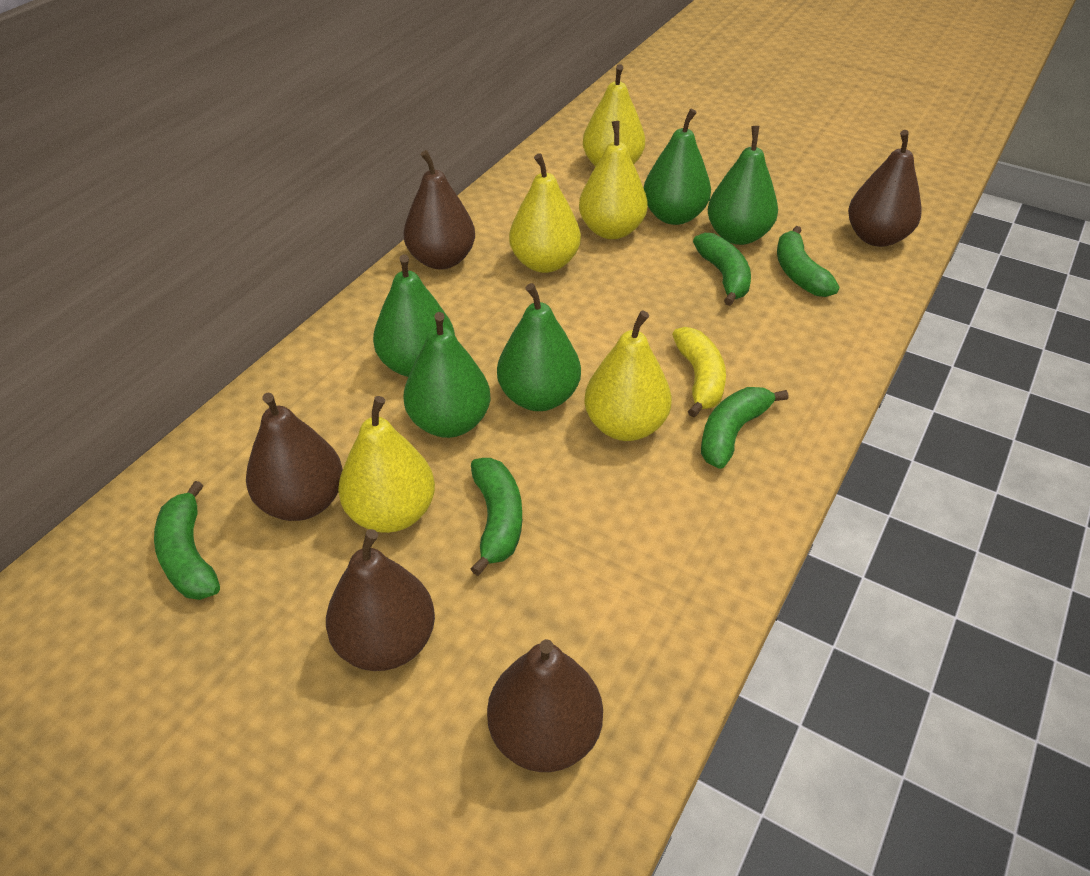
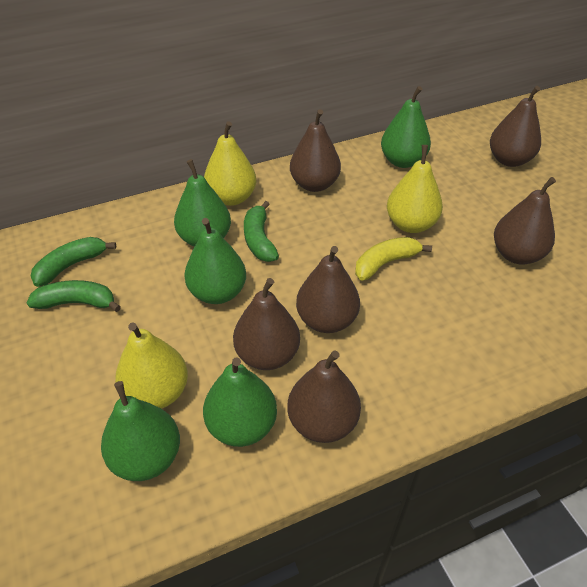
brown pear: [246,393,343,521] [326,529,435,671] [404,150,475,269] [487,639,603,772] [848,130,922,247] = 5 -> [233,278,300,370] [287,350,361,443] [290,109,341,192] [296,246,360,333] [490,86,541,167] [494,177,556,265] = 6
green banana: [154,481,220,600] [471,458,522,576] [693,233,751,306] [701,387,788,469] [777,226,839,297] = 5 -> [26,280,121,312] [30,237,116,287] [244,201,279,262] = 3
yellow pear: [338,396,435,533] [509,153,581,273] [579,121,648,239] [583,64,645,167] [584,310,672,441] = 5 -> [115,322,188,409] [204,121,256,206] [387,145,443,233] = 3

